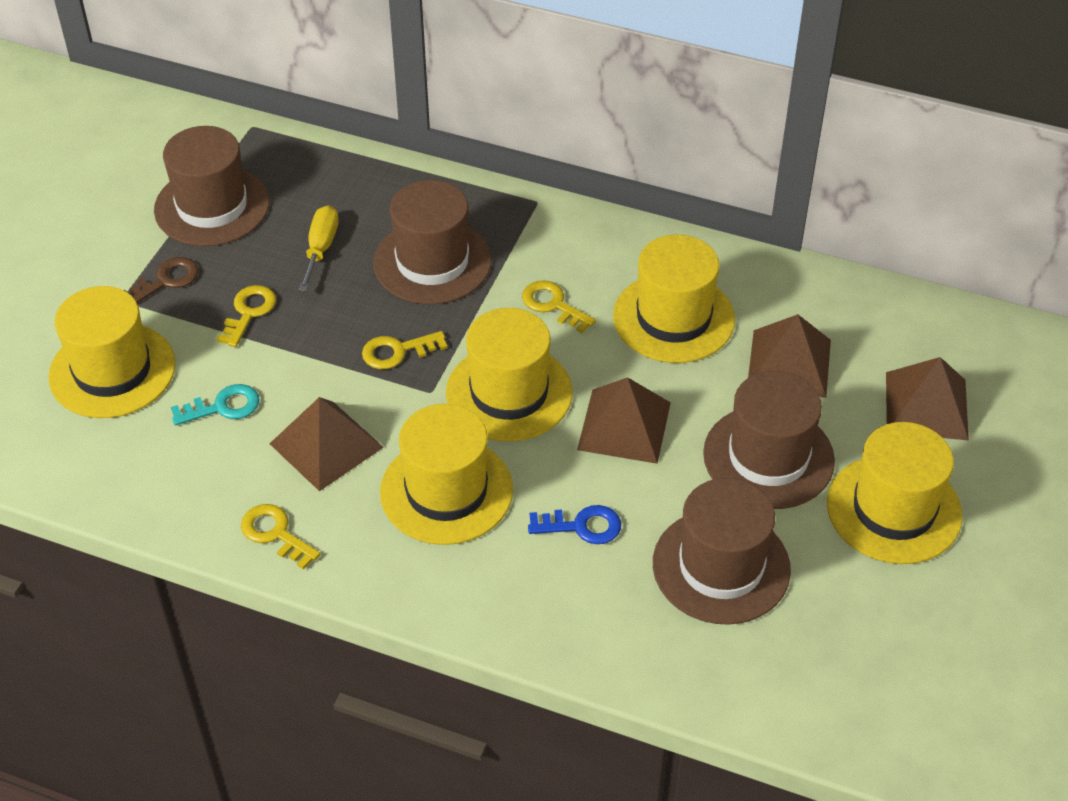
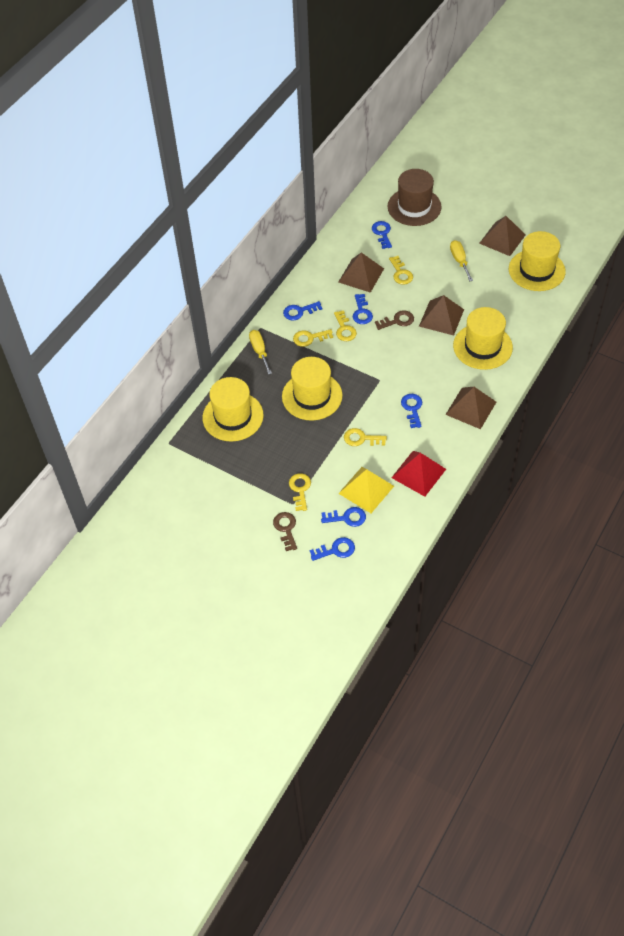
blue key: [528,505,621,544] = 1 -> [283,301,322,321] [310,537,355,561] [321,507,366,527] [353,294,373,324] [372,221,392,249] [401,394,422,428] = 6
brown hat: [154,126,269,246] [373,180,492,304] [653,478,791,625] [703,371,835,509] = 4 -> [387,169,442,226] = 1
brown key: [124,257,199,303] = 1 -> [273,512,297,551] [375,310,414,330] = 2
red pyramid: none = 0 -> [391,451,446,497] = 1
turquoise key: [171,384,260,426] = 1 -> none = 0
yellow hat: [48,286,176,418] [380,404,513,545] [446,308,572,442] [613,235,735,363] [827,422,962,564] = 5 -> [202,377,264,442] [282,357,342,421] [453,307,513,370] [509,231,566,291] = 4
yellow key: [217,285,276,347] [241,504,321,569] [362,331,447,369] [522,280,596,333] = 4 -> [289,473,311,511] [293,329,333,347] [334,310,357,341] [344,428,387,446] [389,256,413,285] = 5
yellow pyramid: none = 0 -> [338,467,394,513] = 1
yellow screwdriver: [299,205,339,291] = 1 -> [249,330,272,375] [450,240,473,282] = 2

